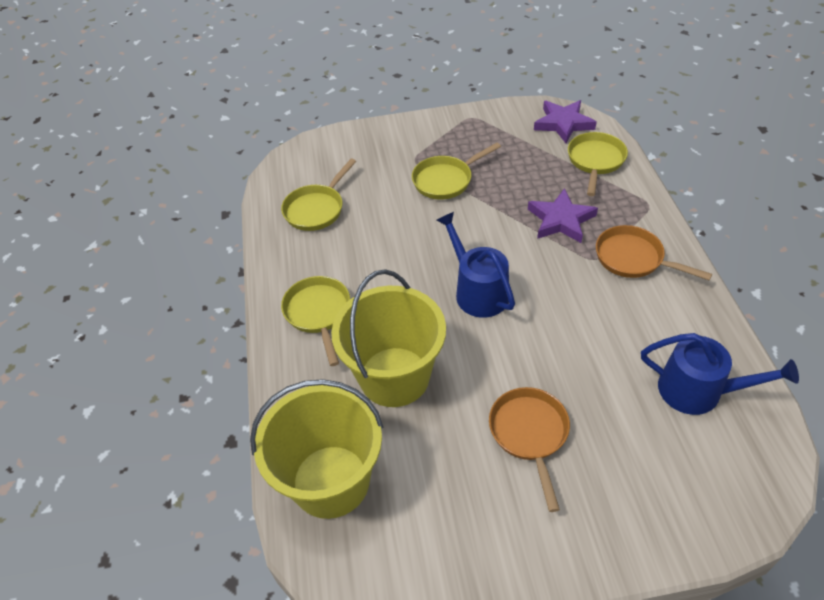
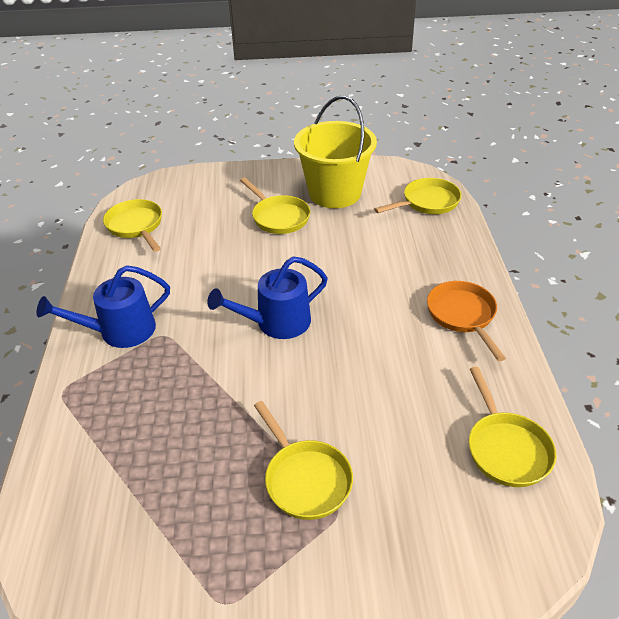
orange pan: [489,387,570,512] [596,225,712,280] = 2 -> [427,281,506,361] = 1
purple star: [528,188,598,243] [534,100,597,143] = 2 -> none = 0
yellow bucket: [250,379,384,519] [331,270,446,407] = 2 -> [294,96,377,208] = 1
yellow pan: [281,159,356,231] [281,276,350,366] [412,143,501,200] [568,132,628,196] = 4 -> [103,199,162,252] [240,178,310,234] [254,401,353,520] [374,178,462,214] [469,367,557,487] = 5

